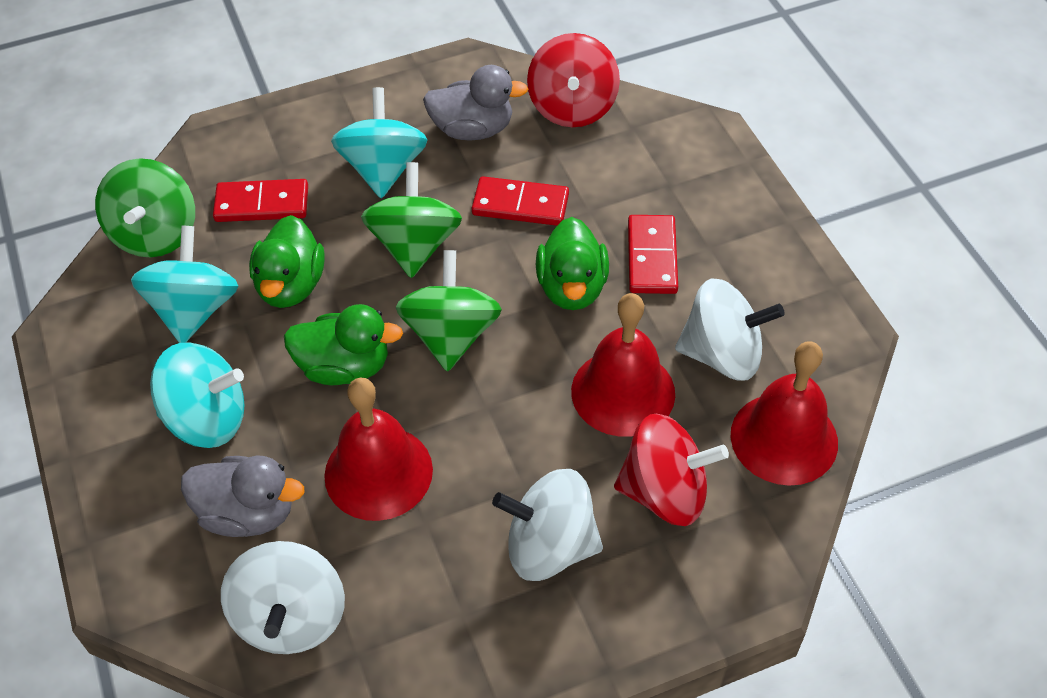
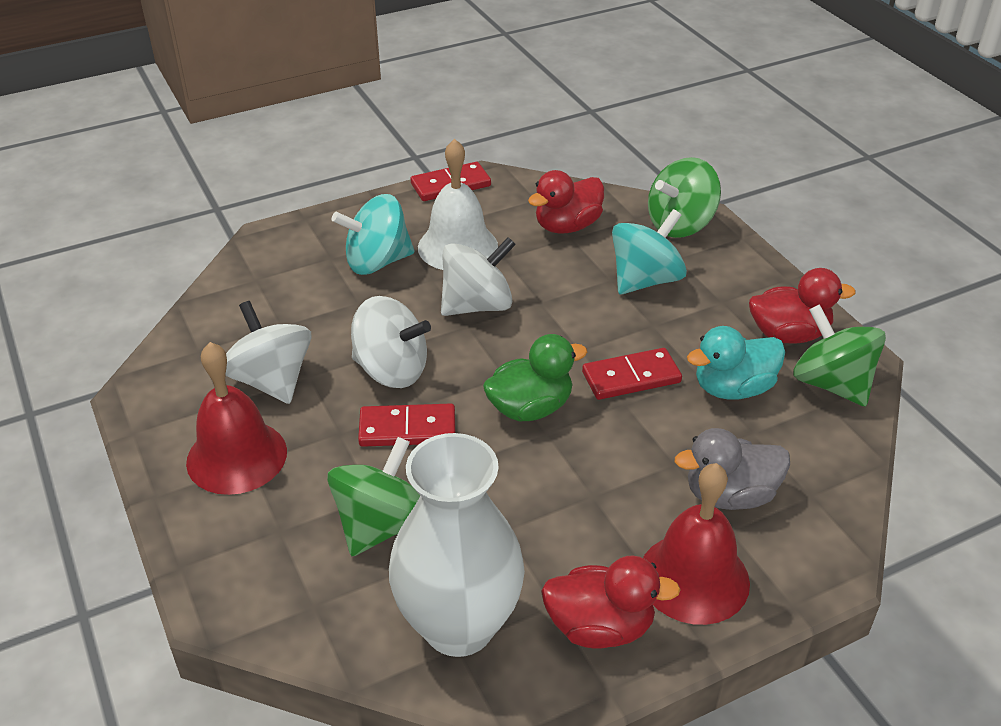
green duck: [249,215,325,308] [284,304,403,385] [536,217,609,310] = 3 -> [483,334,587,421] = 1
grey duck: [181,456,304,537] [423,65,528,141] = 2 -> [675,428,790,510] = 1
red bell: [324,378,433,521] [571,293,675,437] [731,342,838,486] = 3 -> [186,342,287,495] [643,463,750,625] = 2
red duck: none = 0 -> [528,170,604,233] [541,556,681,649] [749,268,856,344] = 3
red spinning top: [527,33,620,127] [614,414,729,526] = 2 -> none = 0
turquoise duck: none = 0 -> [687,326,786,400] = 1
turquoise spinning top: [131,225,238,343] [150,342,245,448] [331,87,427,198] = 3 -> [332,194,414,275] [612,209,687,294] = 2
white bell: none = 0 -> [418,139,498,270] = 1
white vase: none = 0 -> [389,433,525,657] = 1

